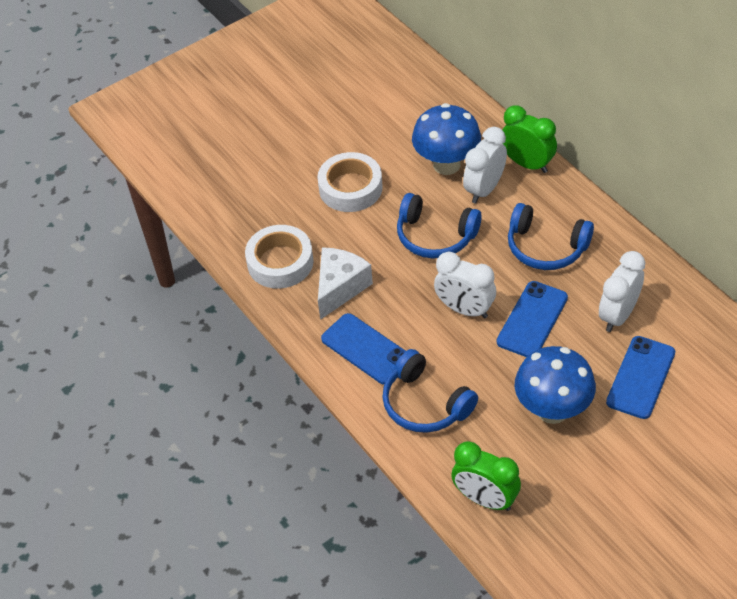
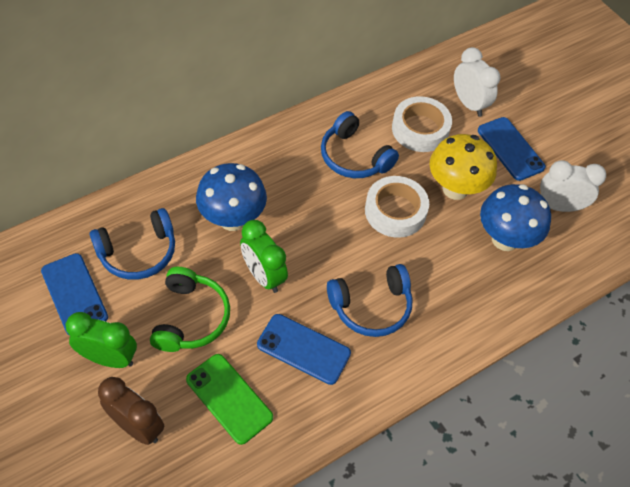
brown clock: none = 0 -> [98,377,164,445] = 1
green headphones: none = 0 -> [150,267,230,352] = 1
green phone: none = 0 -> [186,354,273,445] = 1
white cheese: [318,247,373,320] = 1 -> none = 0
white clock: [434,252,496,318] [463,127,507,203] [599,251,645,332] = 3 -> [454,47,500,117] [540,160,606,212] = 2
yellow mushroom: none = 0 -> [430,134,497,200] = 1

